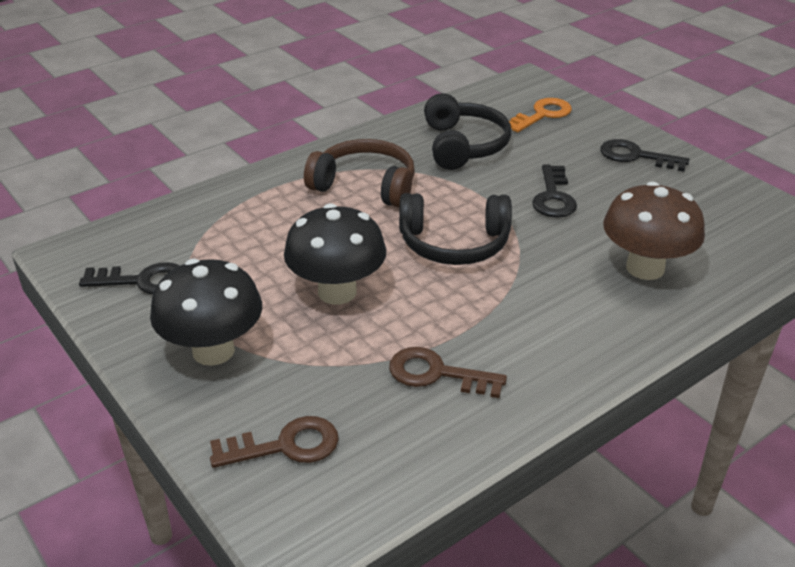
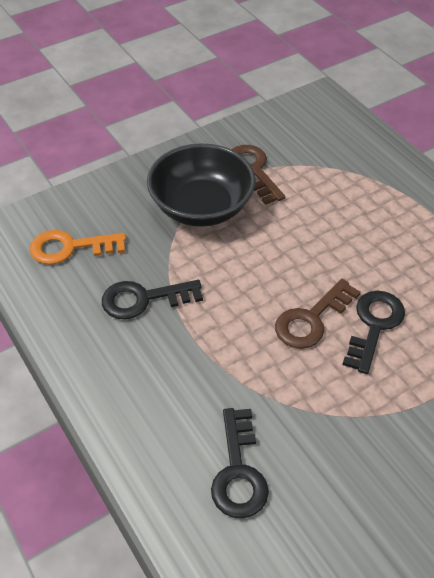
black bowl: none = 0 -> [147,143,256,227] = 1
black headphones: [399,193,512,265] [424,93,511,170] = 2 -> none = 0
black mushroom: [150,259,262,366] [284,203,386,305] = 2 -> none = 0
brown headphones: [304,139,415,208] = 1 -> none = 0
brown mushroom: [603,181,705,280] = 1 -> none = 0

